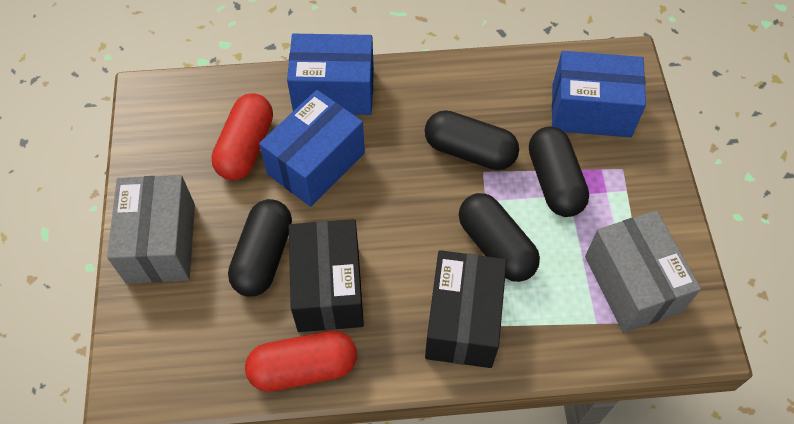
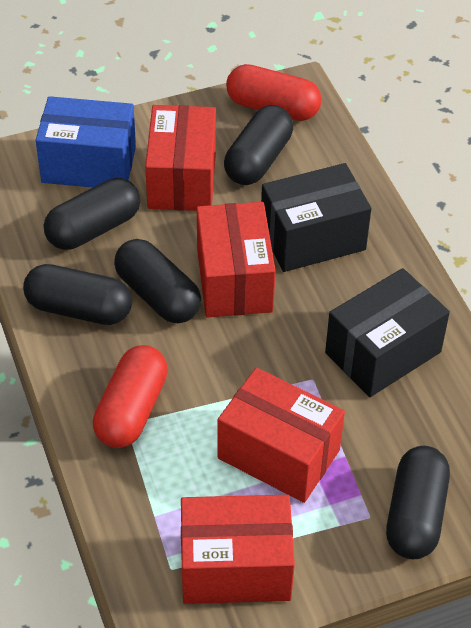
black capsule: [228,199,292,297] [425,110,519,170] [459,193,540,282] [529,126,589,217] = 4 -> [23,264,132,325] [44,178,140,250] [114,239,201,323] [224,105,293,185] [386,446,450,559] = 5
blue box: [259,90,365,207] [287,34,374,115] [552,51,646,137] = 3 -> [36,96,136,187] = 1
grey box: [107,175,195,284] [585,210,701,333] = 2 -> none = 0
red box: none = 0 -> [145,105,216,211] [181,495,295,604] [197,202,276,317] [217,367,345,503] = 4

